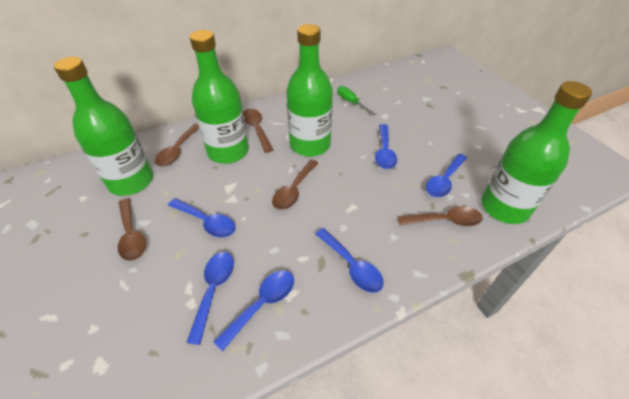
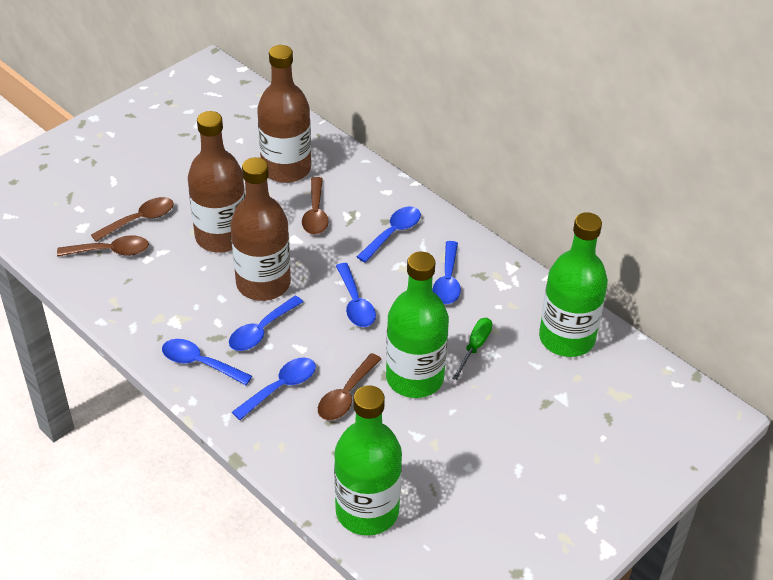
brown bottle: none = 0 -> [188,111,245,252] [230,157,291,301] [257,45,311,183] = 3
brown spoon: [118,198,146,261] [155,124,199,166] [243,109,273,153] [272,160,319,210] [397,206,483,226] = 5 -> [57,235,149,256] [91,197,174,242] [302,177,329,235] [318,353,381,420] = 4
green bottle: [54,57,153,196] [190,30,249,164] [286,24,333,157] [481,81,592,224] = 4 -> [334,385,402,536] [386,252,449,398] [539,212,608,357] = 3

